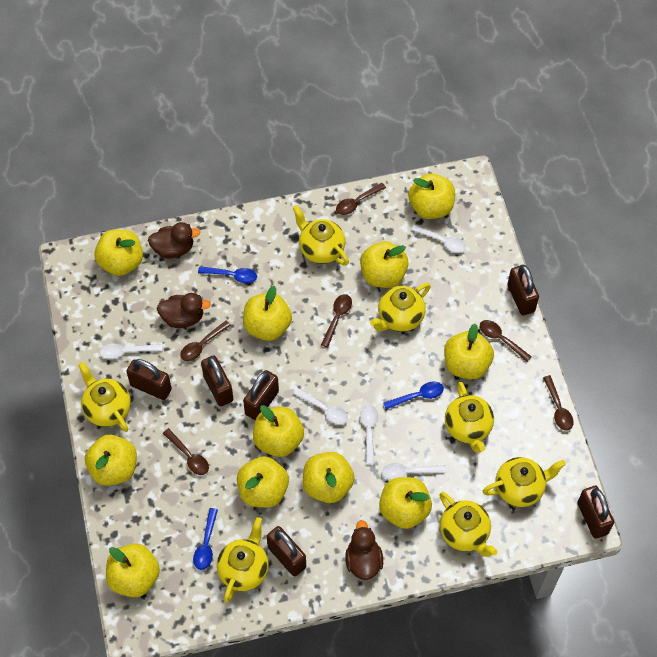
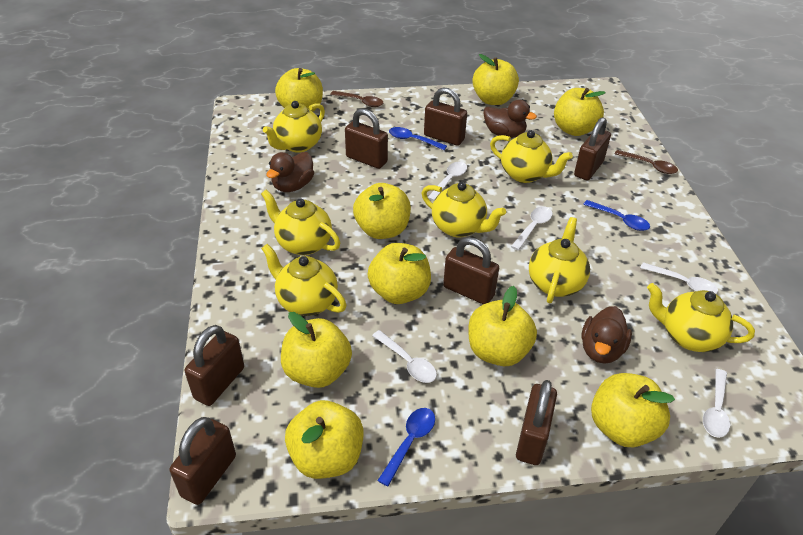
brown padlock: [126,359,172,400] [201,355,233,406] [243,370,279,420] [267,526,306,577] [507,265,539,315] [577,486,614,539] = 6 -> [170,417,236,505] [185,325,244,406] [345,108,388,169] [424,88,467,146] [443,237,499,304] [516,380,557,465] [574,117,611,181] = 7
brown spoon: [163,428,209,475] [180,321,231,361] [321,294,352,347] [336,183,386,215] [480,320,532,362] [543,375,573,431] = 6 -> [330,91,383,107] [615,150,678,174] = 2
yellow apple: [85,435,137,486] [94,229,143,276] [106,543,160,597] [237,456,289,508] [243,286,292,341] [253,405,304,457] [303,452,355,503] [360,241,409,288] [379,477,432,529] [408,173,455,219] [444,324,494,380] = 11 -> [275,68,323,112] [281,312,352,388] [285,400,364,479] [353,183,411,239] [367,243,431,304] [468,286,537,366] [472,54,519,105] [554,88,606,136] [591,373,675,447] = 9

